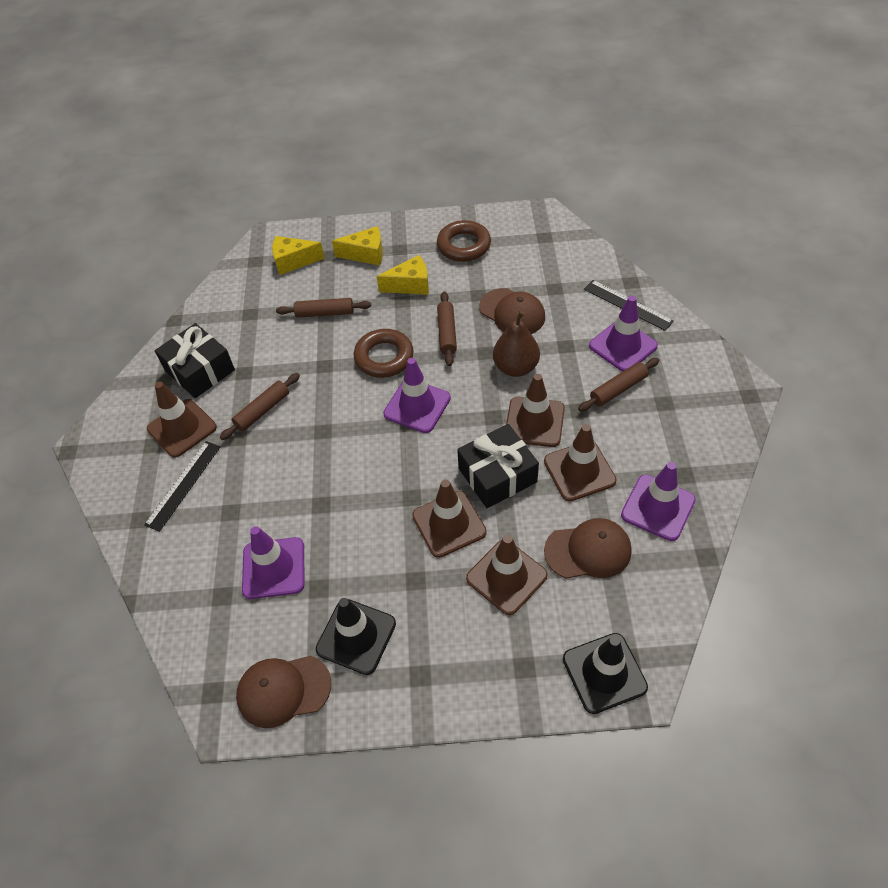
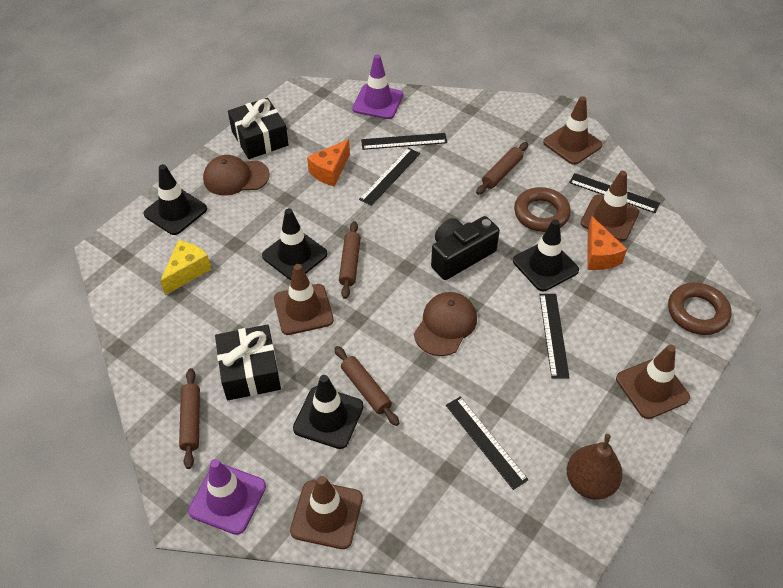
black camera: none = 0 -> [431,216,500,280] = 1
black ruler: [144,441,220,532] [584,280,674,331] = 2 -> [359,148,420,206] [361,133,447,150] [446,396,529,490] [539,294,570,379] [569,173,660,213] = 5
black traffic cone: [316,598,396,675] [563,633,648,714] = 2 -> [144,164,207,235] [262,208,327,280] [293,375,364,449] [513,219,579,291] = 4
brown cap: [236,655,331,728] [479,288,545,334] [544,518,632,579] = 3 -> [203,155,270,195] [414,292,477,356] = 2
orange cheese: none = 0 -> [307,139,350,186] [587,216,627,270] = 2
purple traffic cone: [242,526,305,599] [383,358,451,433] [589,296,658,372] [621,462,696,541] = 4 -> [188,459,266,535] [352,55,403,119] = 2
yellow cheese: [272,236,325,275] [332,226,383,265] [376,255,429,295] = 3 -> [160,240,211,295] = 1

